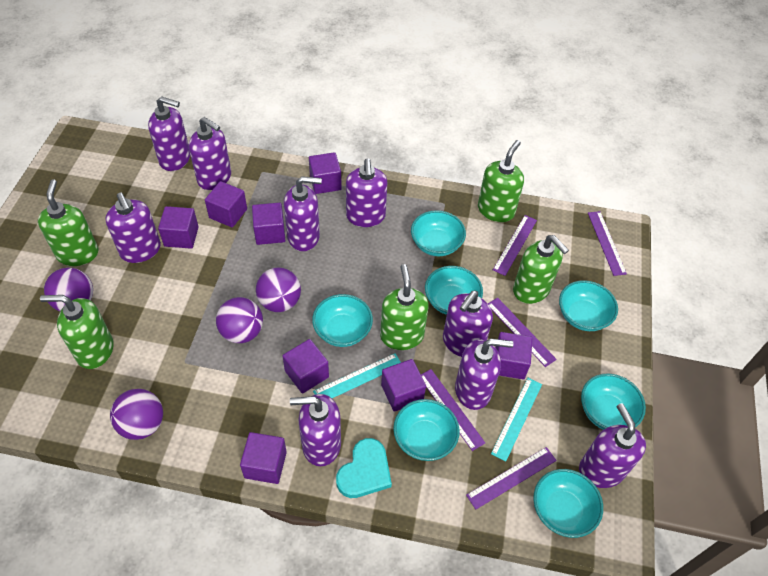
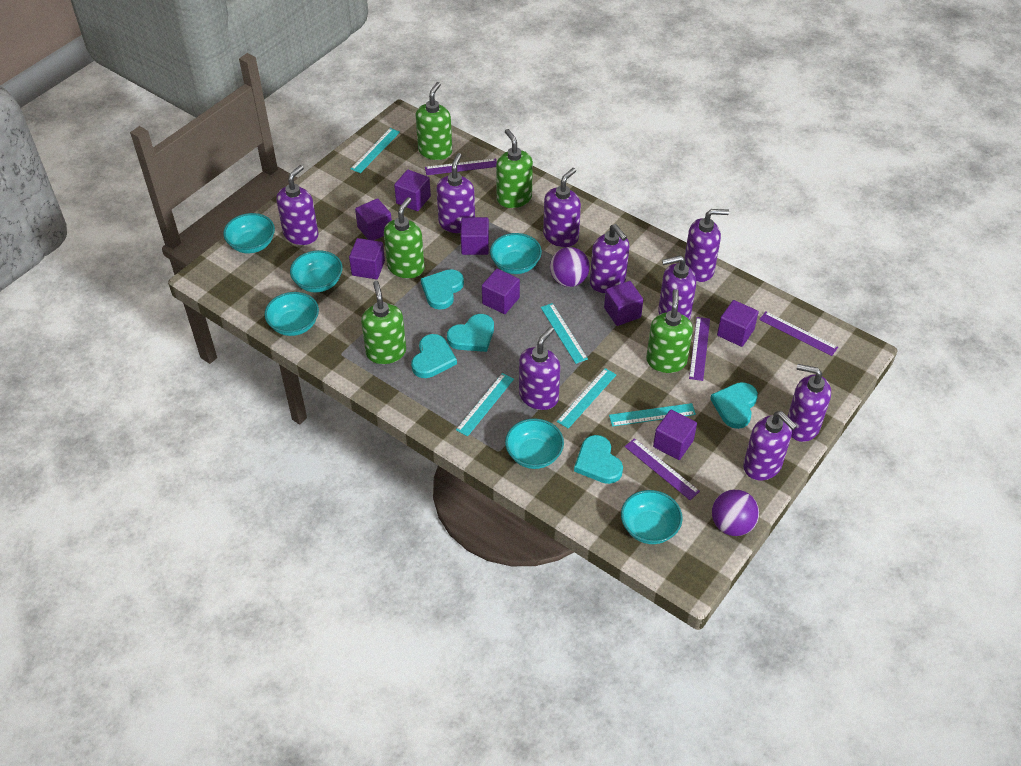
purple ball: [44,268,93,311] [110,389,163,440] [216,297,263,343] [256,267,301,312] = 4 -> [550,247,590,287] [712,489,759,536] = 2
purple ruler: [421,369,485,451] [466,447,557,510] [488,298,557,367] [493,215,537,276] [588,211,627,276] = 5 -> [425,158,497,175] [624,438,700,500] [689,317,710,381] [759,311,838,356] = 4
turquoise bowl: [312,294,373,347] [393,399,460,461] [411,210,466,256] [425,266,483,315] [533,469,603,538] [559,280,618,331] [581,373,646,430] = 7 -> [223,213,275,253] [264,292,319,336] [290,250,343,293] [490,233,542,274] [505,418,564,469] [621,490,683,544] = 6
turquoise heart: [336,438,392,498] = 1 -> [411,334,457,378] [421,269,464,310] [447,314,494,352] [574,435,623,484] [710,382,758,429] = 5
turquoise ruler: [313,353,401,398] [491,378,542,462] = 2 -> [351,128,400,173] [456,373,514,436] [541,303,588,364] [557,368,617,429] [609,403,696,427] = 5

